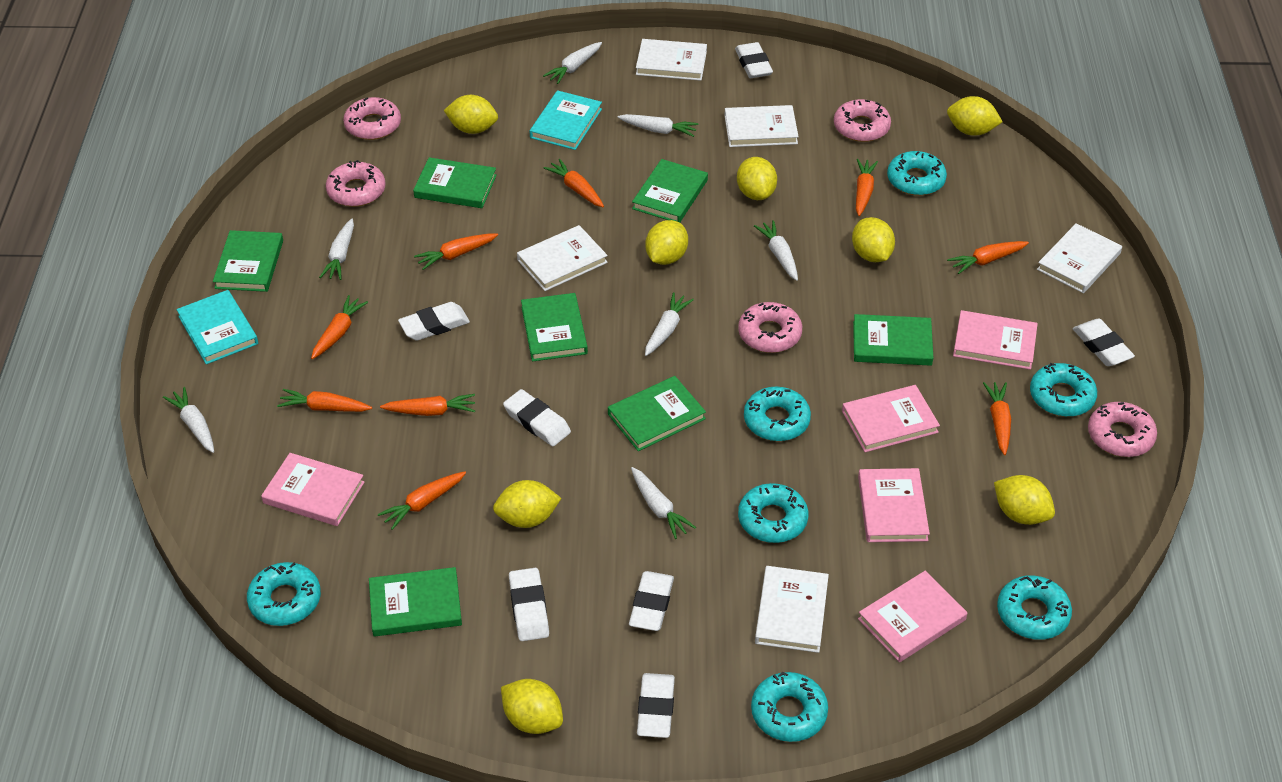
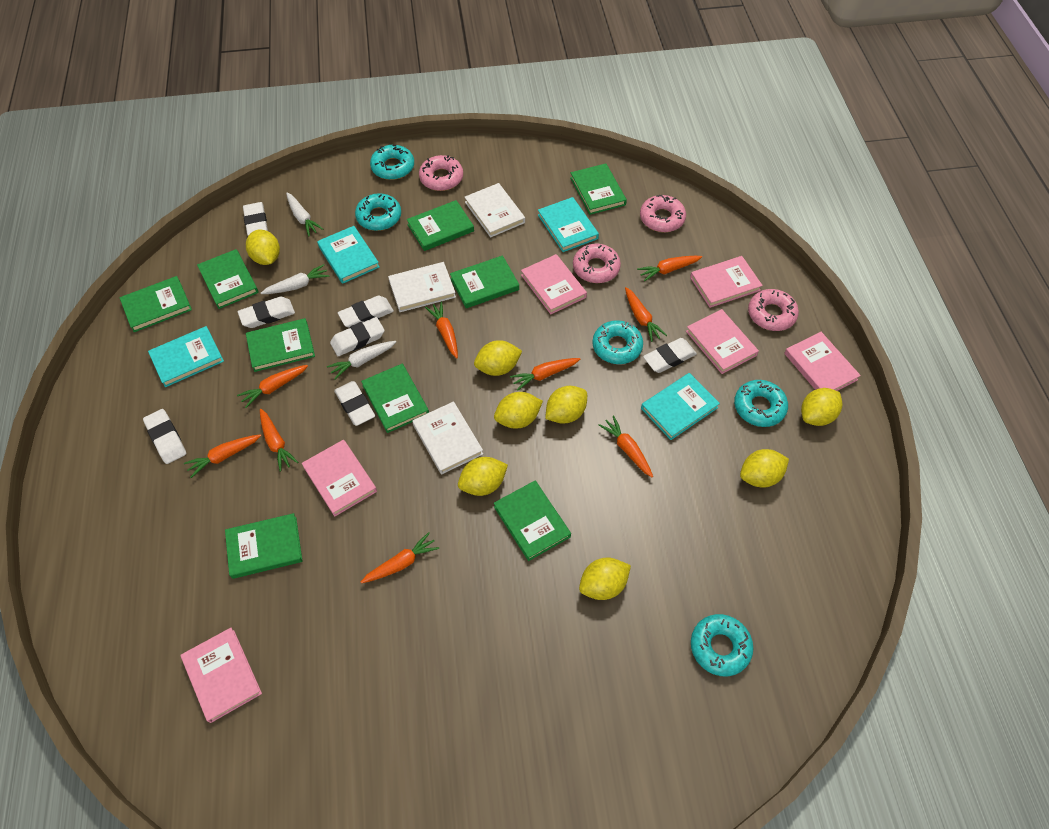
green book: [213,230,283,292] [369,567,462,636] [413,157,497,208] [521,293,588,361] [608,376,706,451] [632,159,708,223] [853,314,933,366] = 7 -> [120,276,192,332] [197,249,259,309] [225,513,302,579] [246,318,315,372] [361,364,429,433] [407,200,474,251] [450,255,519,308] [494,481,571,561] [570,163,627,215] = 9
pink book: [261,453,365,526] [842,385,940,452] [858,468,930,542] [858,571,968,662] [953,310,1038,370] = 5 -> [181,628,262,723] [302,440,377,517] [521,254,587,314] [686,309,759,374] [690,256,763,308] [784,332,861,391] = 6
pink donut: [326,160,385,207] [343,97,401,140] [738,302,802,353] [834,99,891,142] [1088,402,1157,457] = 5 -> [419,155,463,191] [573,244,621,283] [640,194,686,232] [748,289,799,331] = 4
turquoise book: [177,290,258,364] [530,90,602,150] = 2 -> [148,326,224,387] [317,226,380,284] [538,197,599,252] [641,373,720,440] = 4
turquoise donut: [247,562,321,626] [738,483,808,543] [744,387,811,441] [751,672,828,742] [887,151,947,196] [997,575,1072,640] [1030,363,1097,417] = 7 -> [355,193,401,231] [370,145,414,180] [592,320,643,364] [691,614,754,676] [734,380,788,427] = 5
white book: [517,225,608,291] [636,39,707,81] [724,105,799,147] [755,566,829,653] [1037,223,1122,293] = 5 -> [388,262,456,312] [412,401,483,475] [465,183,525,238] = 3
white carrot: [163,387,214,453] [319,218,354,280] [543,42,602,84] [617,114,698,137] [631,467,696,539] [645,293,694,356] [754,220,798,281] = 7 -> [261,264,330,294] [286,193,323,236] [327,341,396,379] = 3

